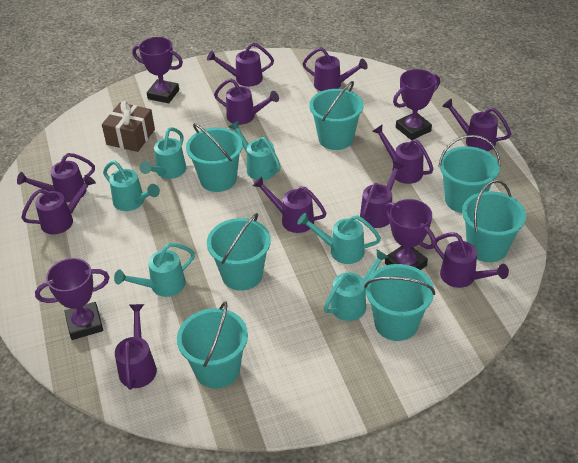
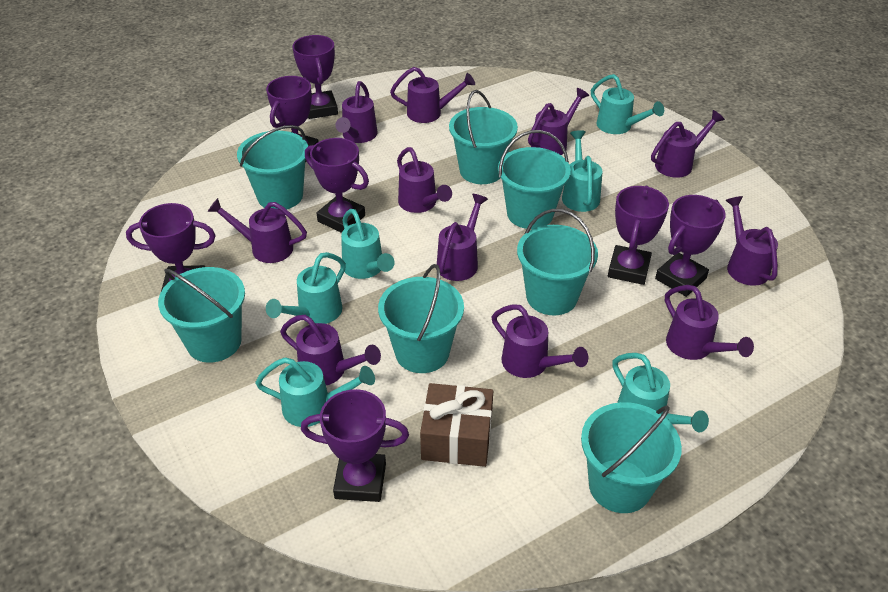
purple trophy: [35,258,110,340] [132,37,183,103] [384,199,436,270] [393,69,440,140] = 4 -> [126,203,216,291] [266,76,319,163] [292,35,338,119] [301,389,409,502] [305,138,369,233] [608,186,669,285] [655,195,726,297] = 7

